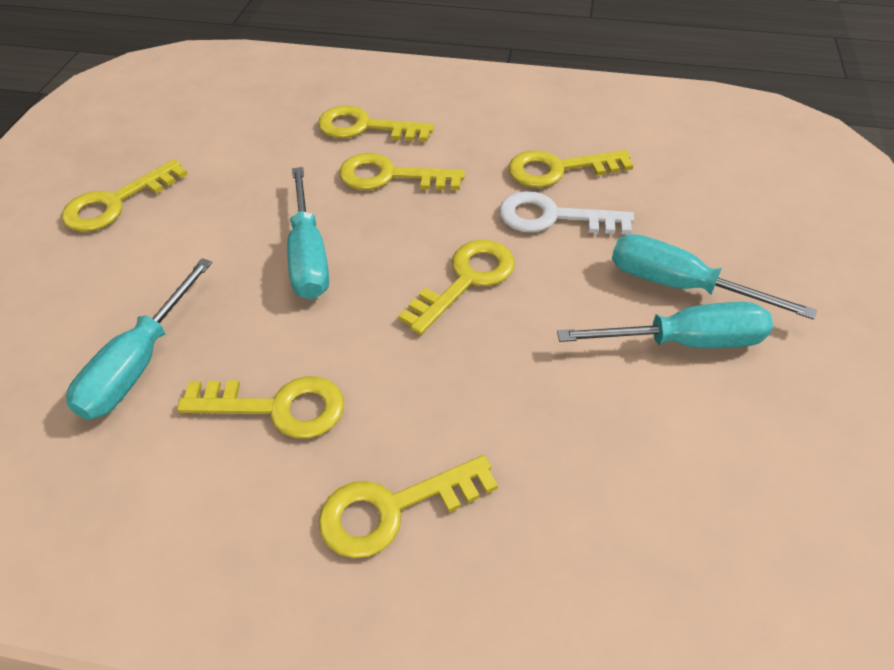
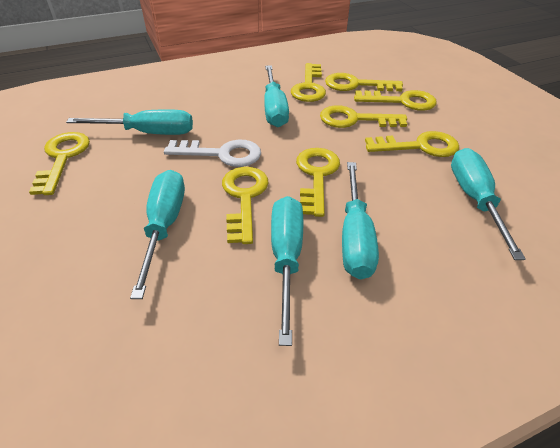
turquoise screwdriver: [66,258,212,420] [287,167,329,299] [557,302,773,348] [612,234,817,320] = 4 -> [66,109,193,135] [130,170,185,299] [264,65,289,127] [271,196,303,346] [342,162,379,279] [451,148,526,260] = 6
yellow key: [62,159,188,232] [177,376,344,439] [318,105,434,142] [318,455,498,558] [339,153,465,190] [398,240,515,335] [508,150,634,188] = 7 -> [29,132,90,195] [222,167,269,244] [291,63,326,102] [296,148,340,217] [320,105,407,128] [325,73,403,91] [354,90,437,111] [365,131,459,157] = 8

